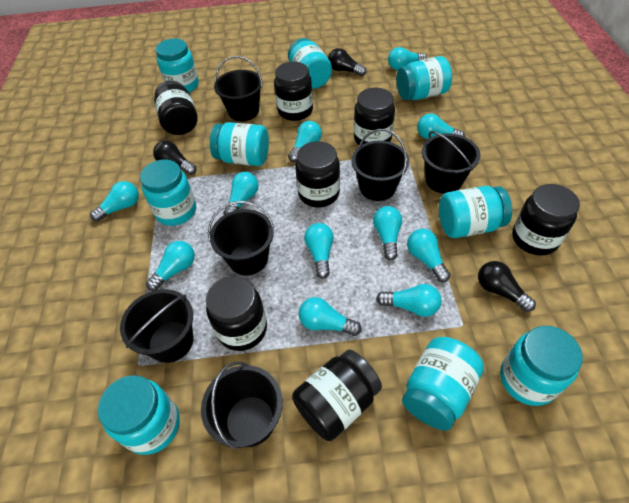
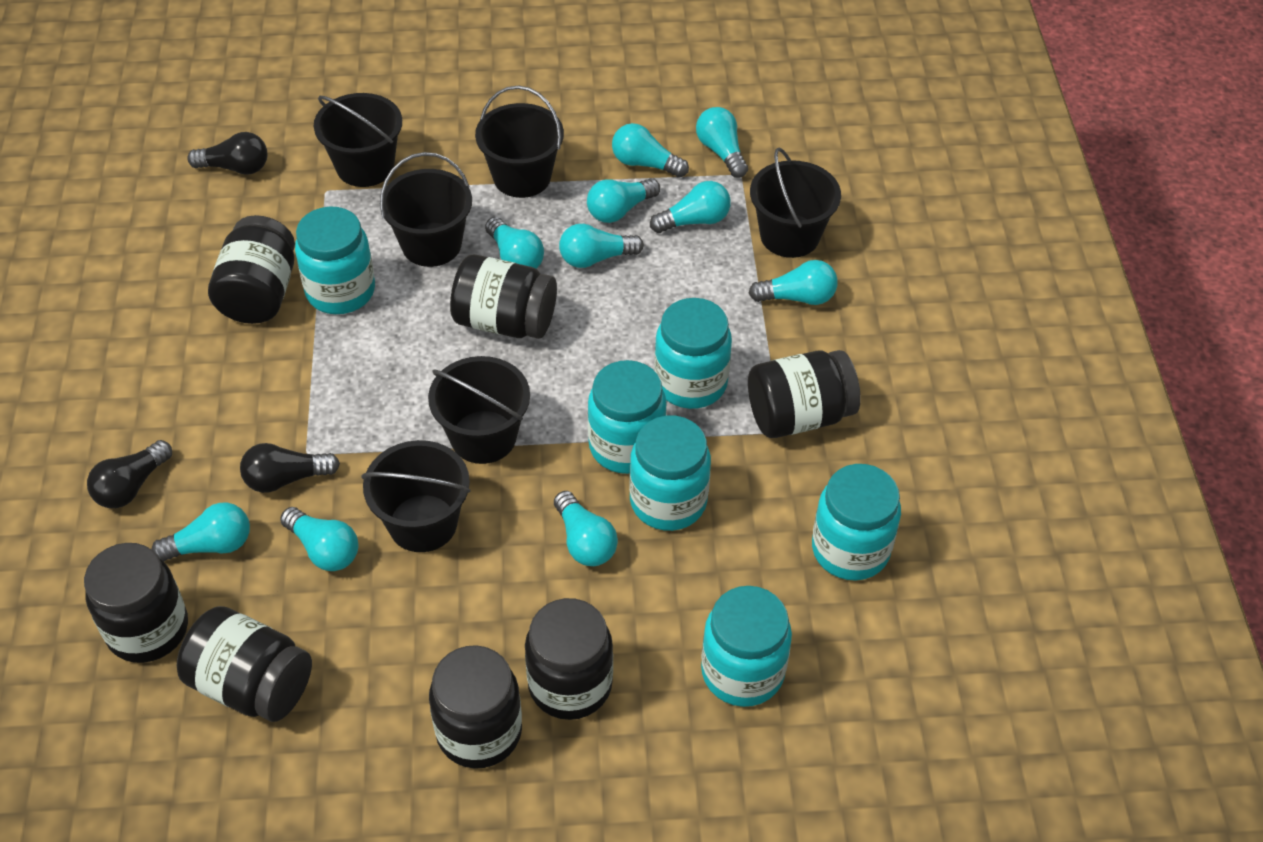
turquoise jar: [98,375,180,455] [140,159,196,226] [155,38,199,93] [210,122,269,166] [288,38,332,89] [396,56,452,100] [402,337,484,431] [439,186,512,238] [500,326,583,406] = 9 -> [295,207,375,314] [588,360,667,474] [629,416,711,531] [654,298,732,409] [701,586,792,707] [812,464,901,581] = 6
turquoise light bulb: [90,181,139,222] [146,241,195,291] [223,172,259,215] [288,121,322,162] [299,297,362,336] [304,223,334,279] [373,206,402,260] [376,284,441,317] [388,47,427,70] [407,229,450,282] [417,114,465,139] = 11 -> [152,503,250,561] [280,507,358,571] [485,217,544,269] [554,491,618,566] [559,224,644,268] [587,178,660,223] [612,123,689,178] [650,181,731,233] [696,107,748,178] [749,260,838,305] = 10

